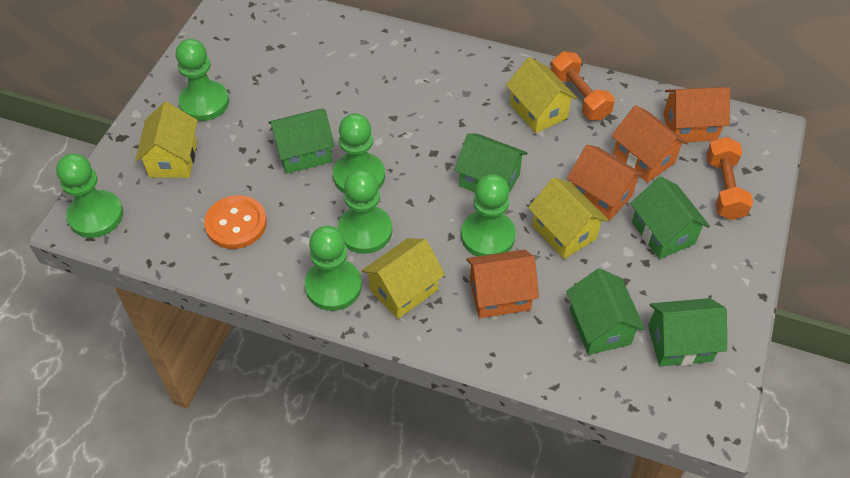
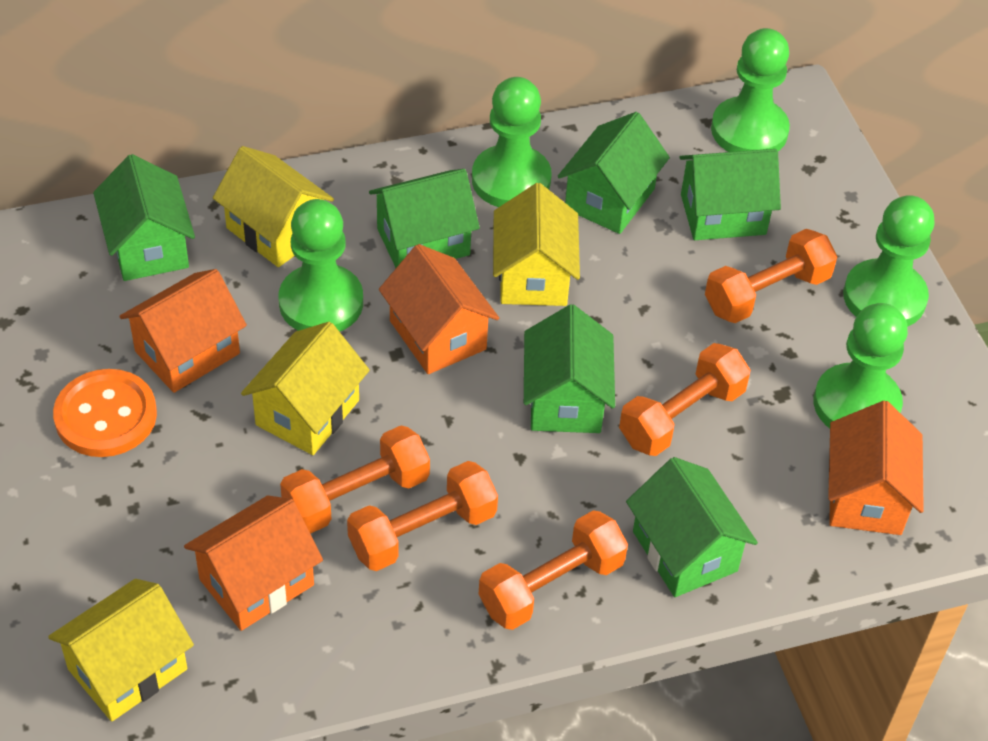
green house: [268,109,335,174] [455,133,528,193] [566,268,645,355] [630,176,710,259] [648,298,727,366] = 5 -> [93,154,195,281] [369,169,480,268] [524,304,615,433] [558,112,670,234] [626,457,758,597] [679,149,781,240] = 6
green pawn: [56,154,123,238] [176,39,229,121] [305,226,362,311] [333,113,385,194] [338,169,392,254] [461,174,516,257] = 6 -> [278,199,363,332] [472,77,552,207] [711,28,790,152] [814,303,908,428] [843,195,935,327] = 5
orange dumbbell: [551,51,615,121] [706,137,753,220] = 2 -> [280,425,430,534] [347,461,498,571] [479,510,628,630] [619,343,751,456] [705,229,837,323] = 5

